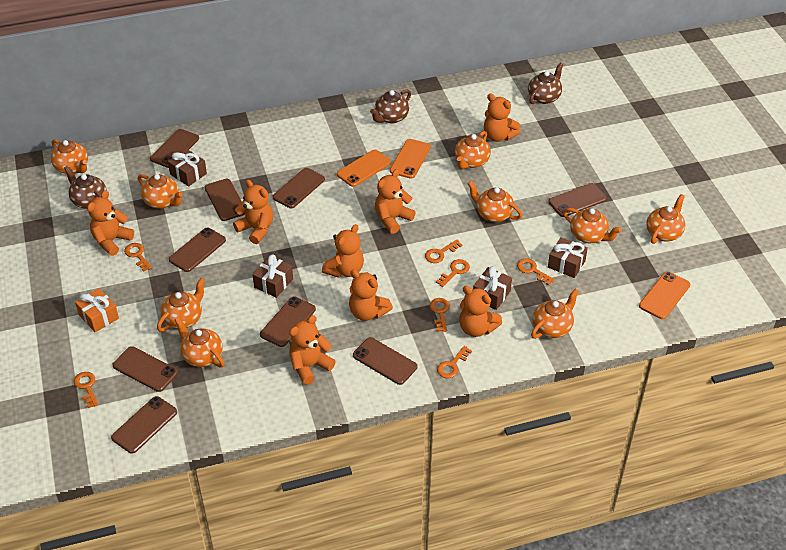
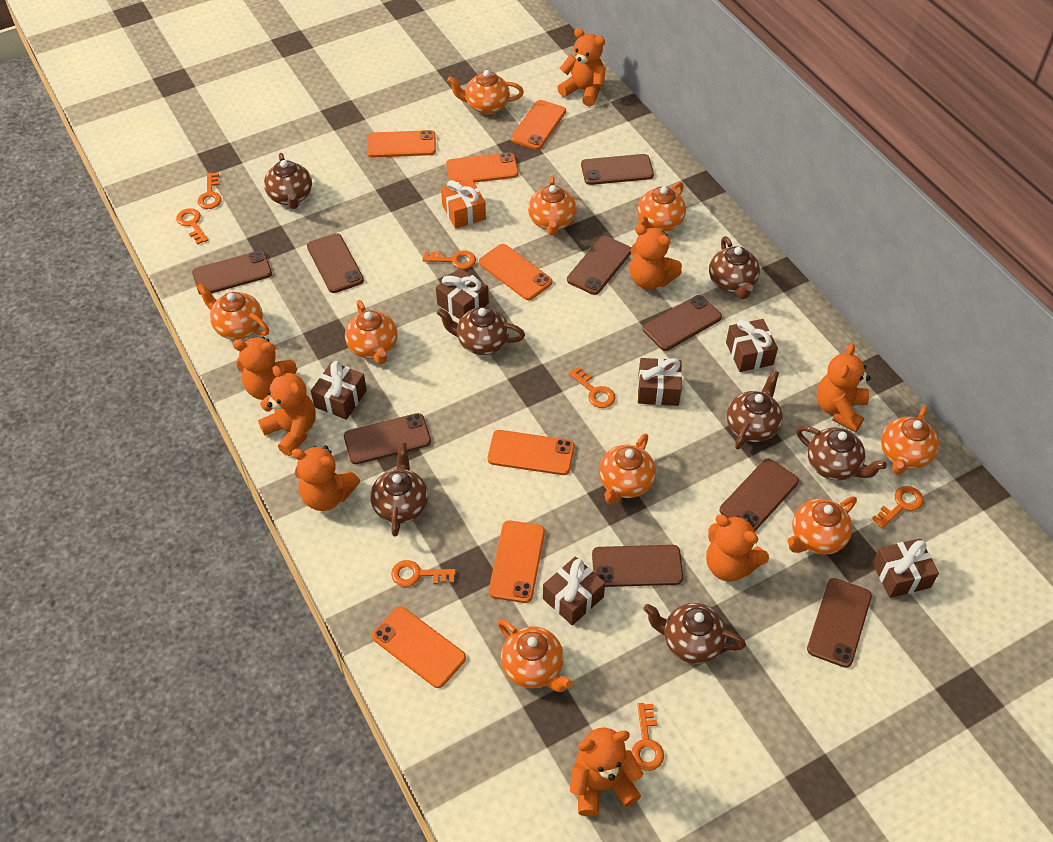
brown gift: [168,149,207,187] [252,254,293,298] [473,266,512,310] [548,238,588,278] = 4 -> [311,361,367,420] [436,268,489,319] [543,557,605,625] [638,358,682,406] [726,319,778,372] [873,538,939,598] = 6
brown teapot: [64,165,107,209] [370,89,411,123] [528,63,563,104] = 3 -> [264,153,312,209] [371,443,428,537] [437,307,525,355] [644,603,746,664] [709,236,760,299] [727,370,783,449] [796,426,887,480] = 7
orange phone: [337,149,391,187] [390,139,431,179] [639,271,691,319] = 3 -> [367,130,436,158] [372,606,466,688] [446,152,518,183] [479,244,552,300] [488,430,575,475] [489,520,545,603] [511,100,566,150] = 7

